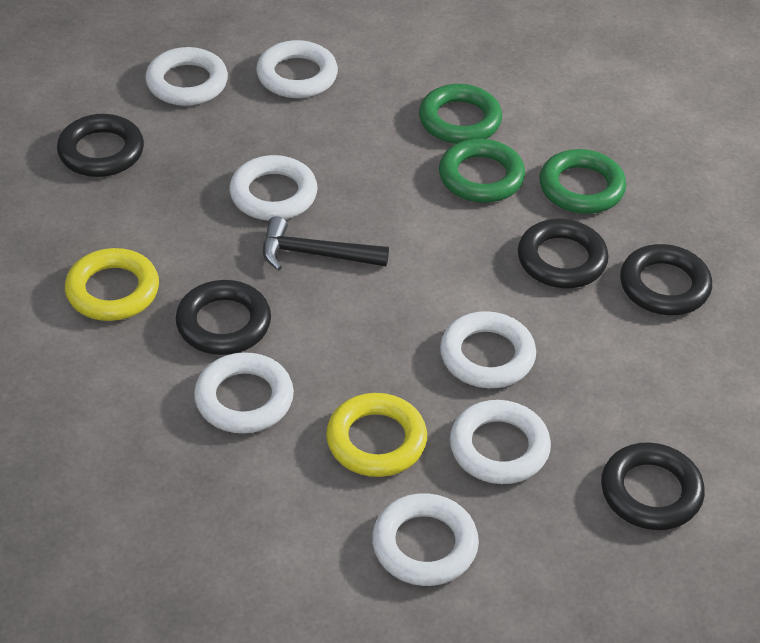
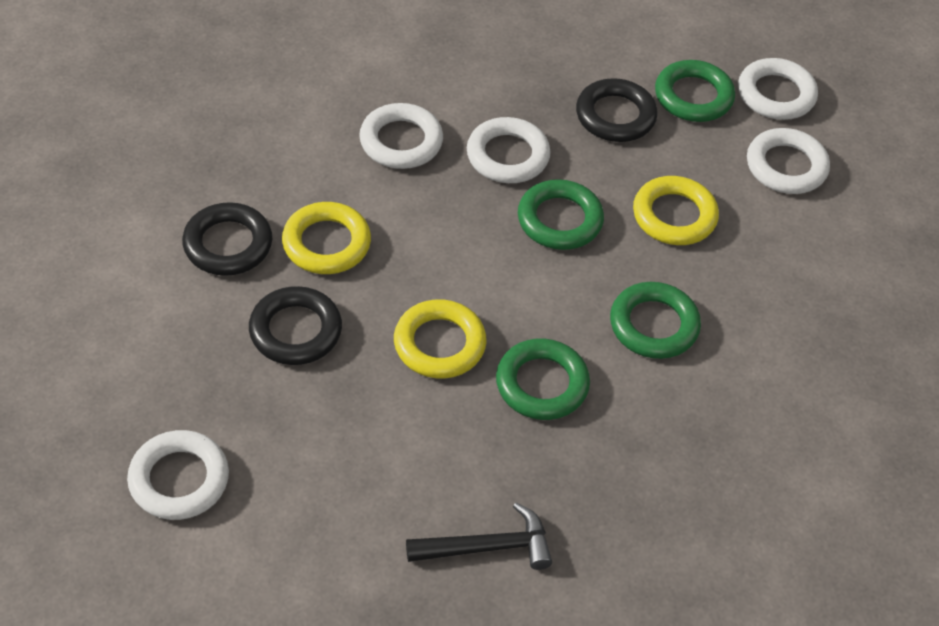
black ring: [57,114,144,177] [176,280,271,355] [518,219,609,288] [601,442,705,530] [620,244,712,315] = 5 -> [182,202,272,276] [249,286,342,365] [576,78,658,142] = 3
green ring: [419,84,502,144] [439,139,525,203] [539,149,626,214] = 3 -> [496,338,590,420] [518,179,604,250] [610,282,701,359] [655,60,735,122] = 4
white ring: [145,47,228,106] [194,352,294,433] [229,155,318,221] [256,40,338,98] [372,493,479,586] [440,311,536,388] [450,400,551,484] = 7 -> [127,430,229,520] [359,103,443,169] [467,117,551,183] [738,58,818,120] [747,128,830,194] = 5
yellow ring: [65,248,159,321] [326,393,427,477] = 2 -> [282,202,371,274] [394,299,487,378] [633,176,719,245] = 3

